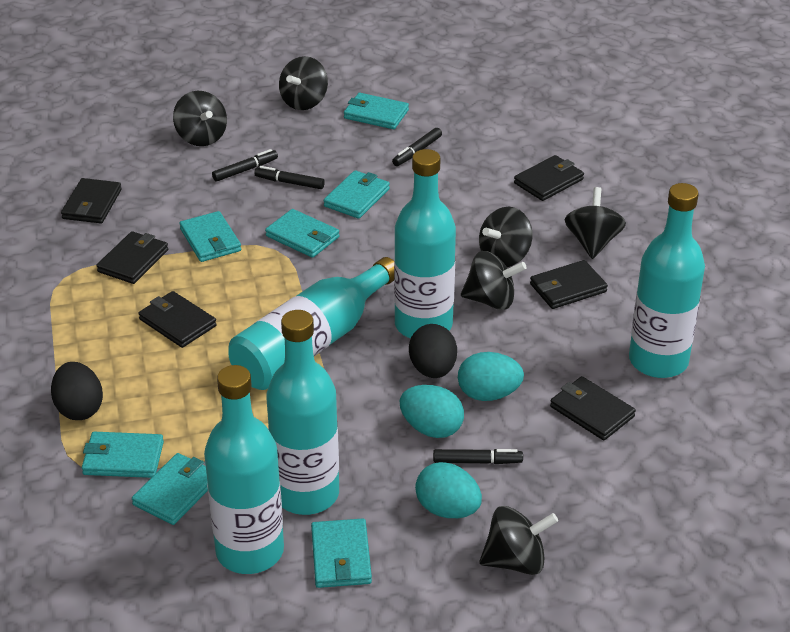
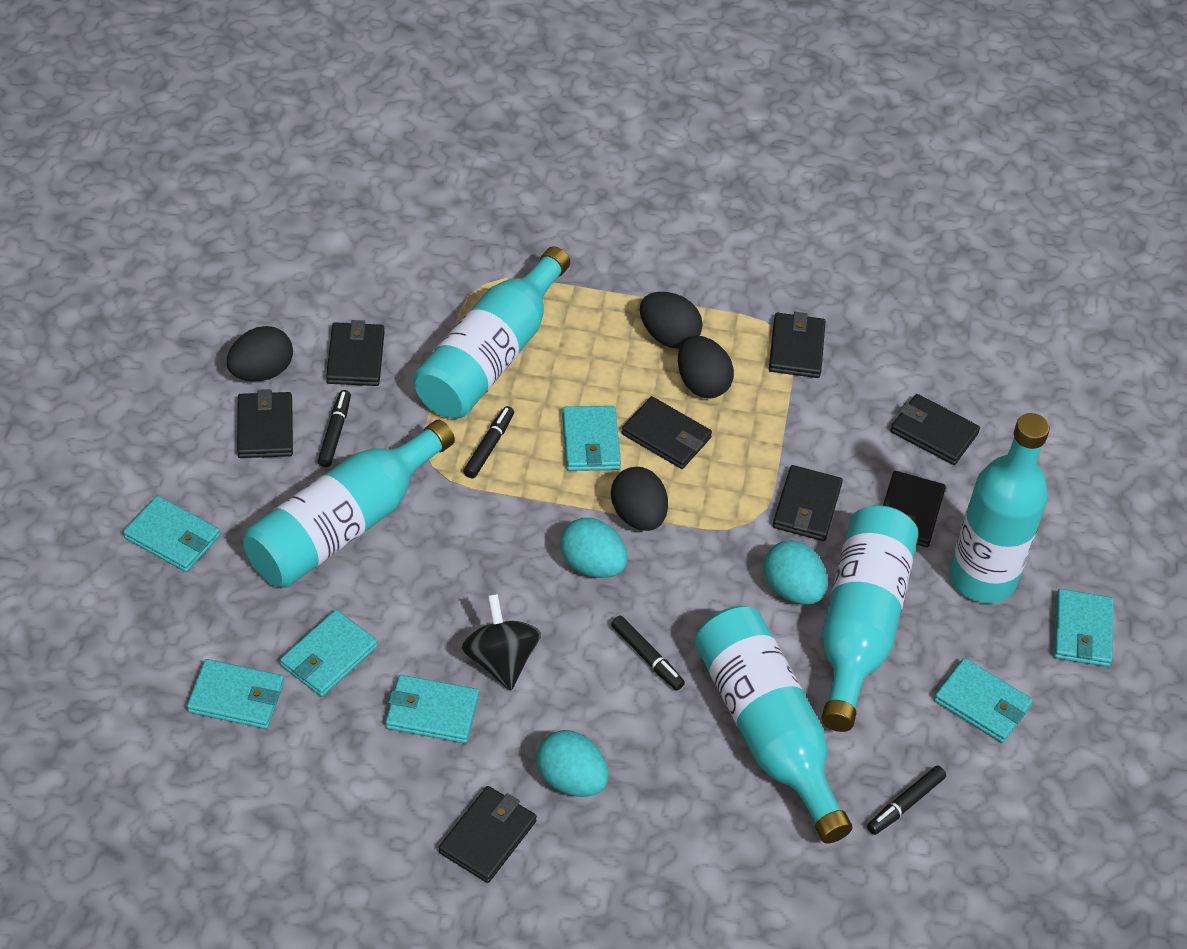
black egg: [51,362,103,420] [409,324,457,378] = 2 -> [227,326,293,381] [611,467,668,531] [640,292,702,349] [678,336,734,398] = 4
black spinning top: [173,91,227,146] [279,56,328,110] [461,251,527,310] [479,207,532,267] [479,506,558,575] [564,187,626,259] = 6 -> [462,594,541,691] = 1
black wallet: [61,178,122,223] [96,231,168,284] [138,291,217,348] [514,155,584,201] [530,260,608,309] [550,376,636,440] = 6 -> [237,389,293,458] [326,320,385,386] [439,786,537,883] [621,396,712,469] [769,312,826,378] [773,465,843,541] [883,471,946,547] [890,394,980,465] = 8

